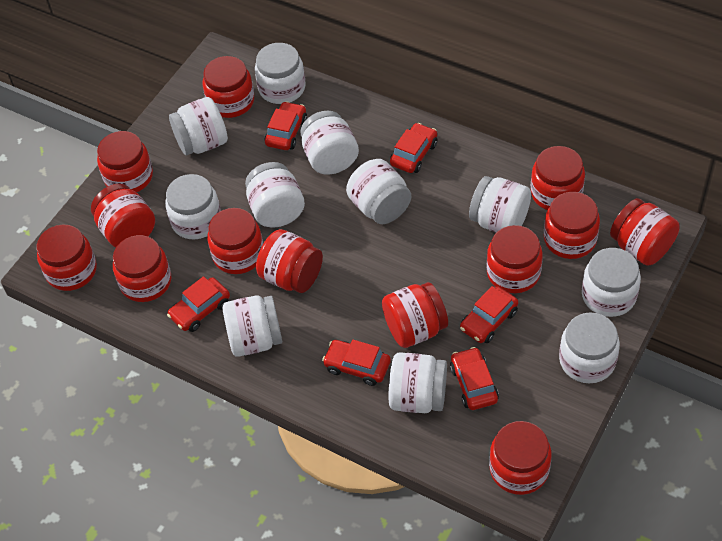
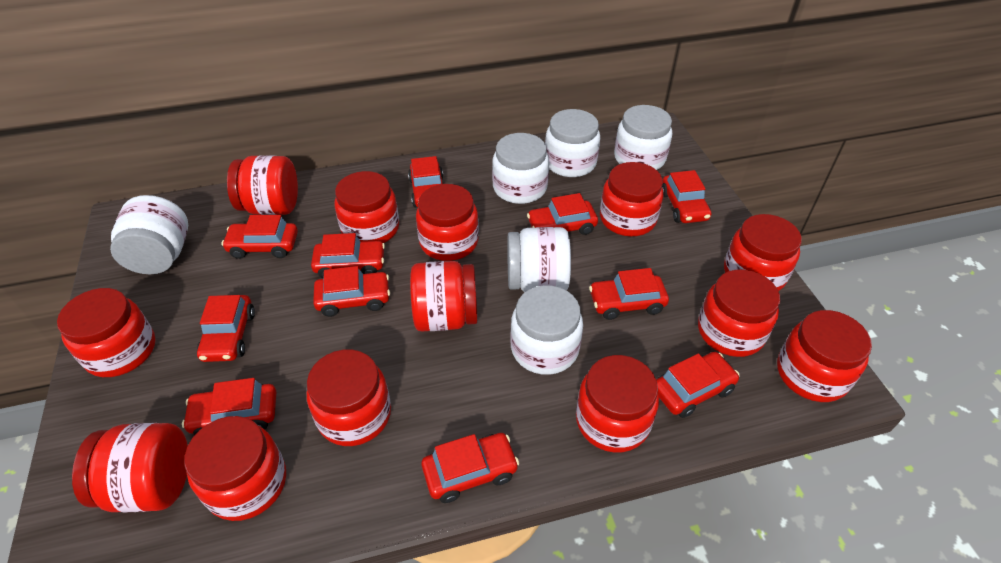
red car: [167,276,230,332] [264,101,307,150] [322,340,391,386] [390,123,438,173] [450,347,499,410] [460,286,518,343] = 6 -> [182,378,276,436] [197,295,255,362] [222,215,298,259] [311,233,385,279] [313,266,390,317] [408,156,443,207] [421,433,519,503] [527,193,598,235] [589,268,669,320] [656,352,740,418] [662,170,711,223] = 11
white jar: [165,174,221,239] [169,97,228,155] [223,296,282,357] [245,162,305,227] [255,43,306,104] [300,110,359,174] [346,159,411,224] [389,352,447,413] [469,176,531,233] [559,312,620,383] [582,248,641,317] = 11 -> [110,195,188,274] [492,133,549,204] [507,227,571,292] [510,285,583,375] [545,109,600,177] [614,105,672,170] = 6

